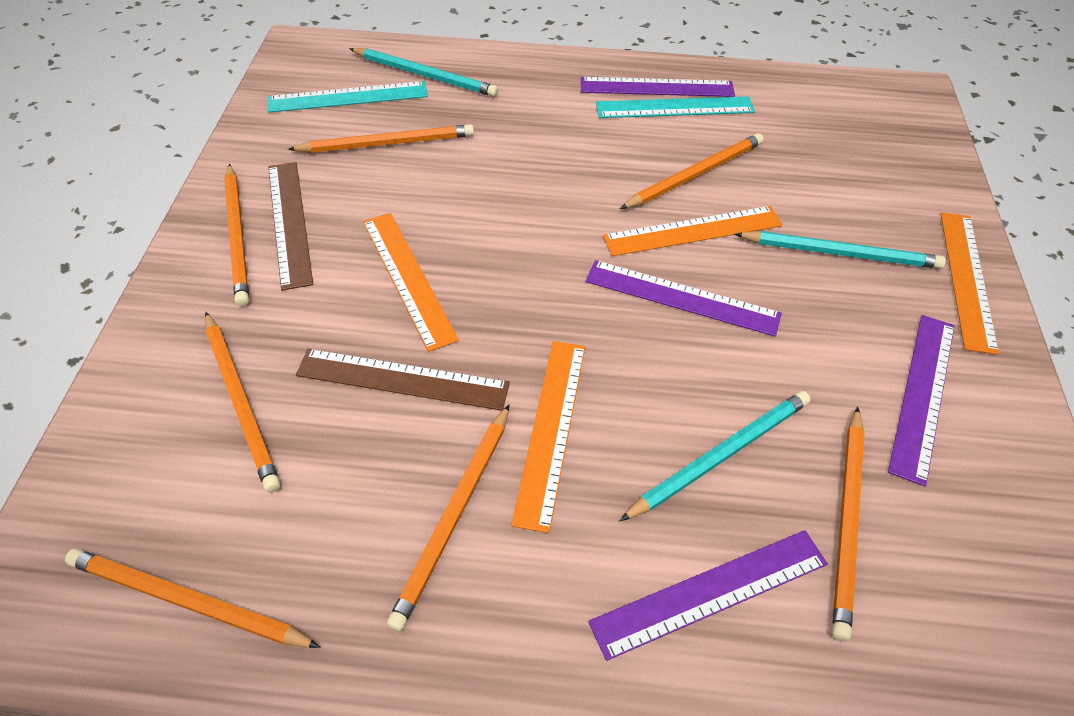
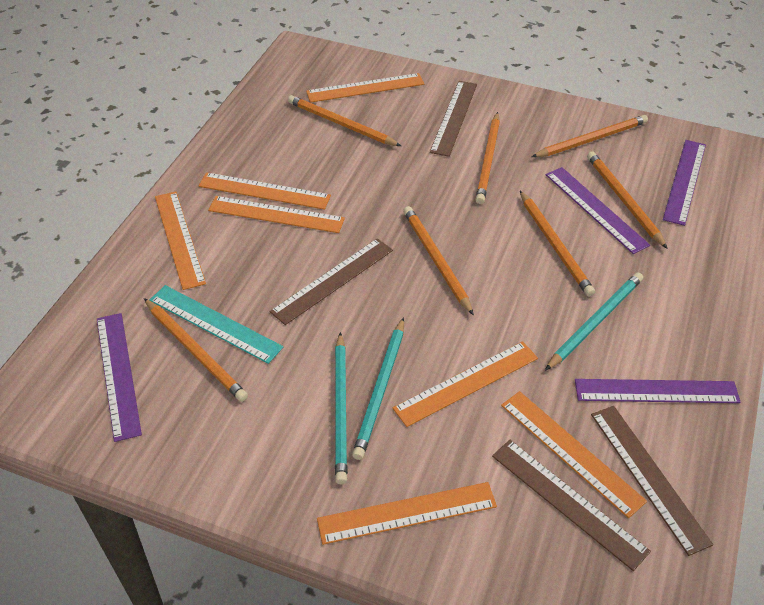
brown ruler: [268,162,313,291] [296,349,510,411] = 2 -> [270,238,393,325] [430,81,477,157] [492,440,651,571] [591,406,713,556] = 4
orange ruler: [363,213,459,352] [511,341,585,533] [603,206,783,256] [941,212,999,355] = 4 -> [155,192,206,290] [198,172,331,210] [208,196,345,233] [306,73,424,103] [317,482,497,545] [393,341,538,427] [501,391,647,518] = 7
turquoise ruler: [268,81,428,113] [596,96,755,118] = 2 -> [150,285,283,364] = 1

